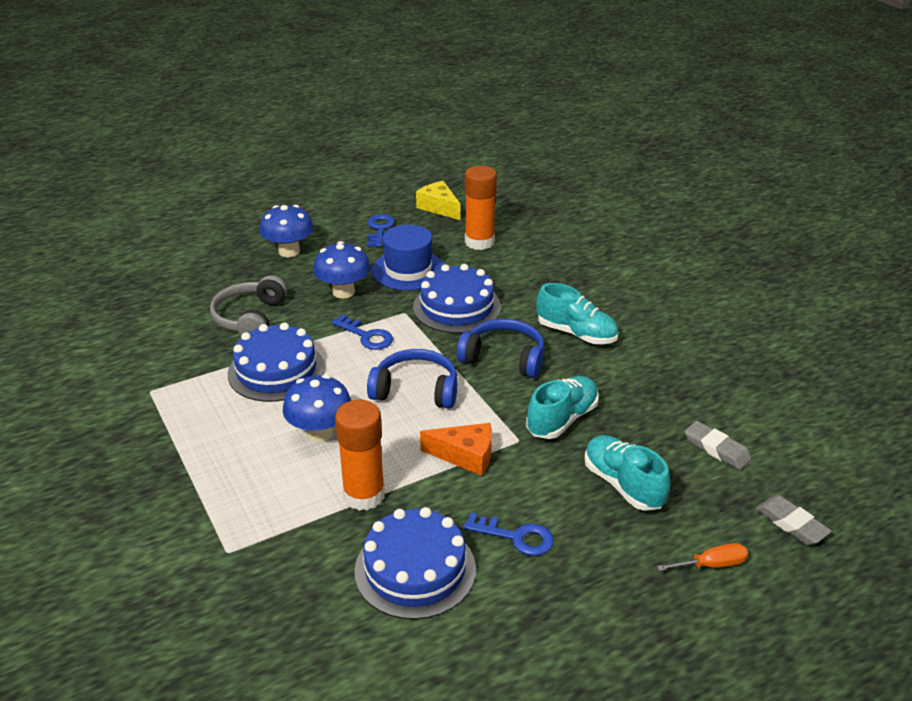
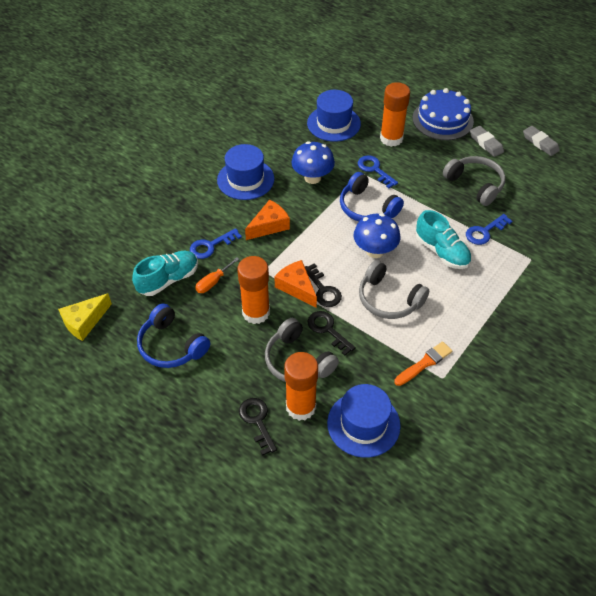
black key: none = 0 -> [239,398,277,456] [305,263,342,307] [308,311,356,356] = 3
blue cake: [228,323,325,402] [354,507,476,620] [413,264,501,333] = 3 -> [413,88,474,140] = 1
blue hat: [372,225,444,290] = 1 -> [217,144,275,200] [307,90,361,142] [327,384,401,458] = 3
blue mushroom: [259,205,314,257] [283,375,351,442] [313,241,371,299] = 3 -> [291,141,335,184] [354,213,400,258] = 2
grey headphones: [210,275,287,335] = 1 -> [265,318,339,382] [359,260,429,319] [443,156,506,206] = 3
orange brush: none = 0 -> [394,341,452,386] = 1
orange cheese: [420,423,492,476] = 1 -> [245,200,290,240] [274,260,317,308] = 2
orange glue stick: [335,400,385,511] [465,166,497,250] = 2 -> [237,256,270,324] [284,352,318,421] [380,82,410,147] = 3
turquoise shoe: [526,376,599,439] [536,283,619,344] [585,435,671,511] = 3 -> [132,251,198,296] [416,210,471,269] = 2

